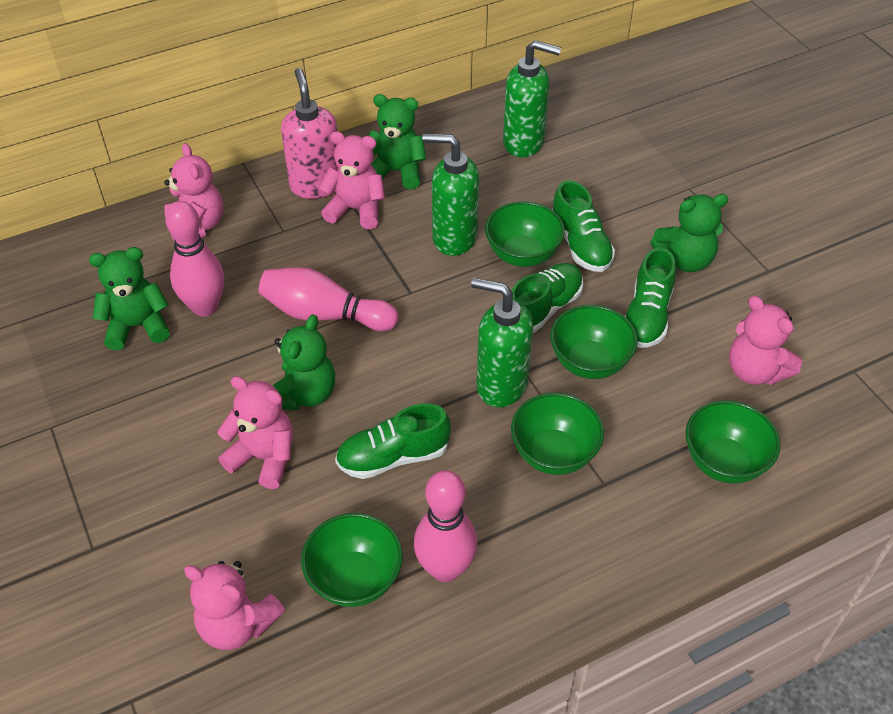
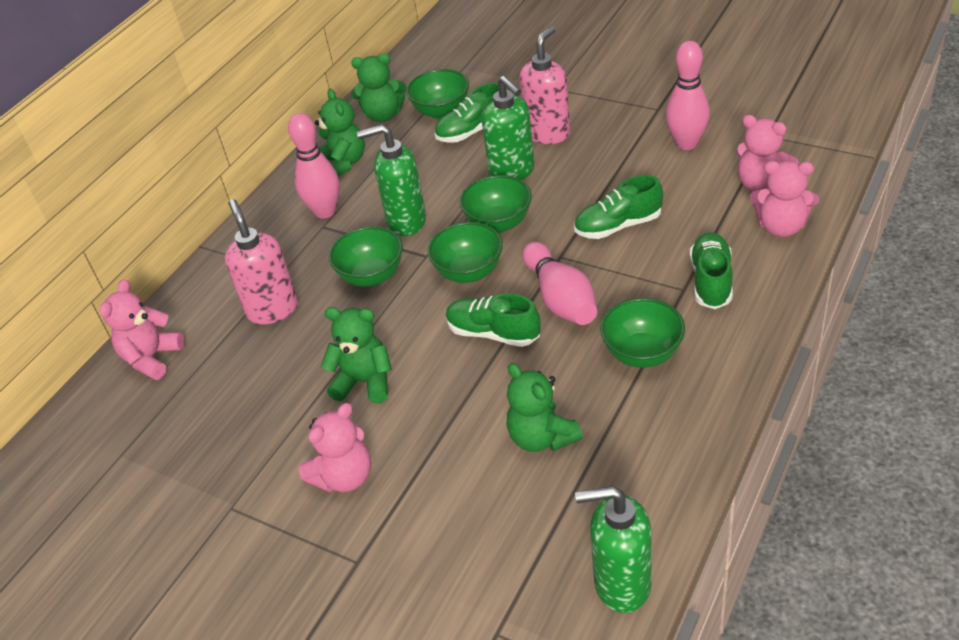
pink soap dispenser: [281,68,338,199] = 1 -> [225,199,298,325] [519,26,570,144] = 2
pink teddy bear: [164,143,223,243] [184,561,285,650] [217,376,293,489] [319,131,385,229] [729,296,802,385] = 5 -> [100,279,184,380] [299,403,371,492] [736,115,799,192] [750,161,819,237] = 4

